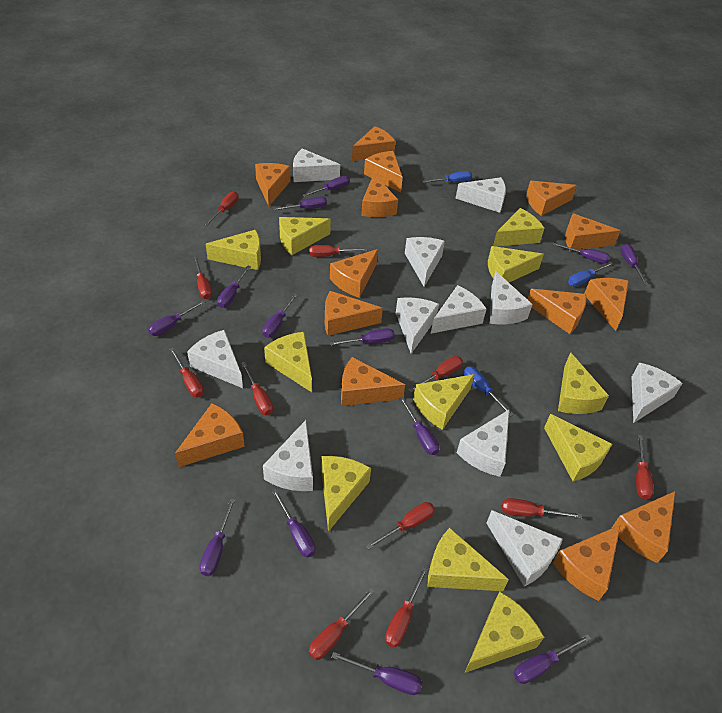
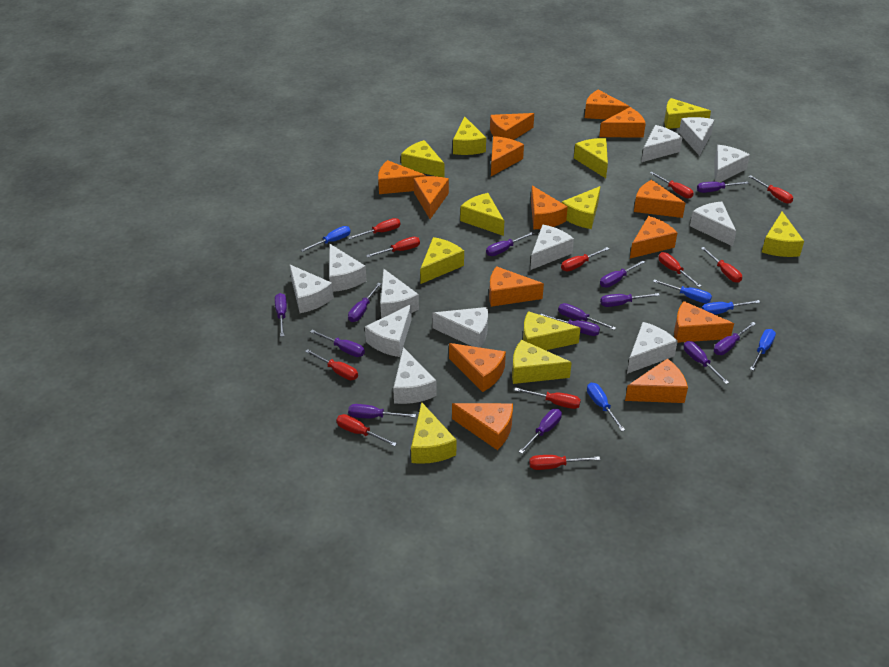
blue screwdriver: [423,171,472,183] [464,366,514,416] [568,262,613,287] = 3 -> [301,226,351,252] [587,382,625,431] [653,279,712,303] [702,300,760,315] [750,329,776,371] = 5
white cheese: [187,330,243,388] [263,420,313,491] [293,148,340,182] [396,297,439,354] [405,237,445,287] [431,285,486,334] [455,177,506,213] [457,410,509,477] [487,510,563,587] [489,272,533,324] [631,363,683,423] = 11 -> [290,265,334,313] [329,244,367,292] [365,304,412,357] [380,269,419,318] [393,347,436,404] [432,307,488,347] [530,225,574,270] [627,322,678,374] [642,125,683,162] [679,117,714,156] [690,202,736,246] [715,145,750,183] = 12

